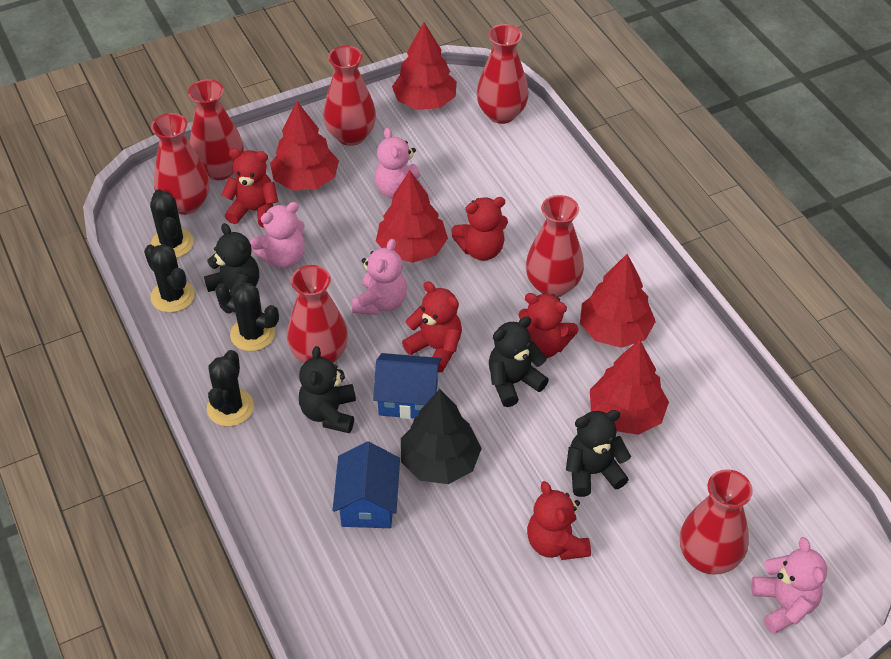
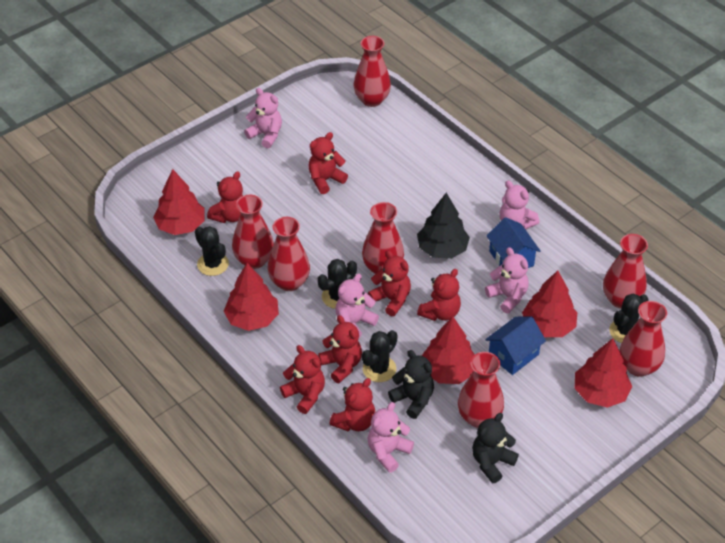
black teddy bear: [204,223,259,314] [299,346,356,433] [489,316,549,407] [566,410,631,497] = 4 -> [388,350,434,419] [472,413,519,483] = 2
pink teddy bear: [250,202,305,268] [352,239,407,315] [375,127,425,199] [751,537,827,634] = 4 -> [244,88,282,148] [335,274,379,338] [368,402,414,473] [485,247,529,313] [499,181,540,230] = 5
red teddy bear: [222,148,278,228] [402,281,462,373] [451,197,508,261] [519,293,578,358] [527,481,591,560] = 5 -> [207,171,243,223] [280,345,325,414] [308,132,348,194] [318,315,362,383] [329,378,375,432] [368,250,411,316] [417,269,461,321] = 7

